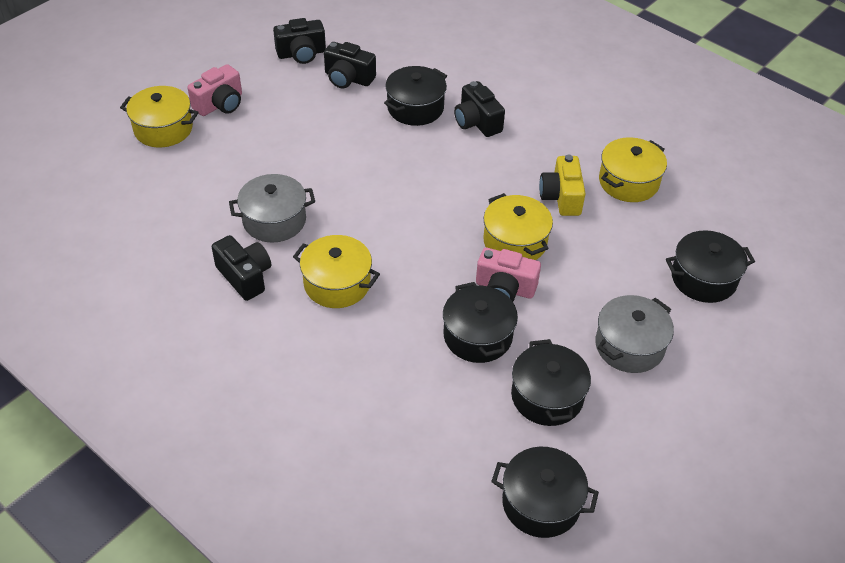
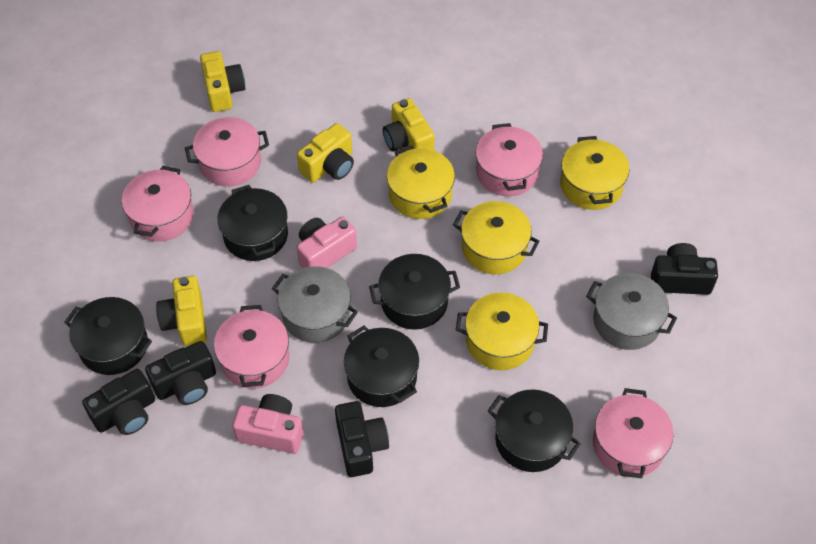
pink pot: none = 0 -> [122,166,194,241] [185,117,269,186] [214,305,289,389] [476,123,543,196] [593,388,674,478] = 5
yellow camera: [539,154,586,216] = 1 -> [156,276,207,346] [200,51,245,112] [297,123,354,182] [383,98,435,152] = 4

